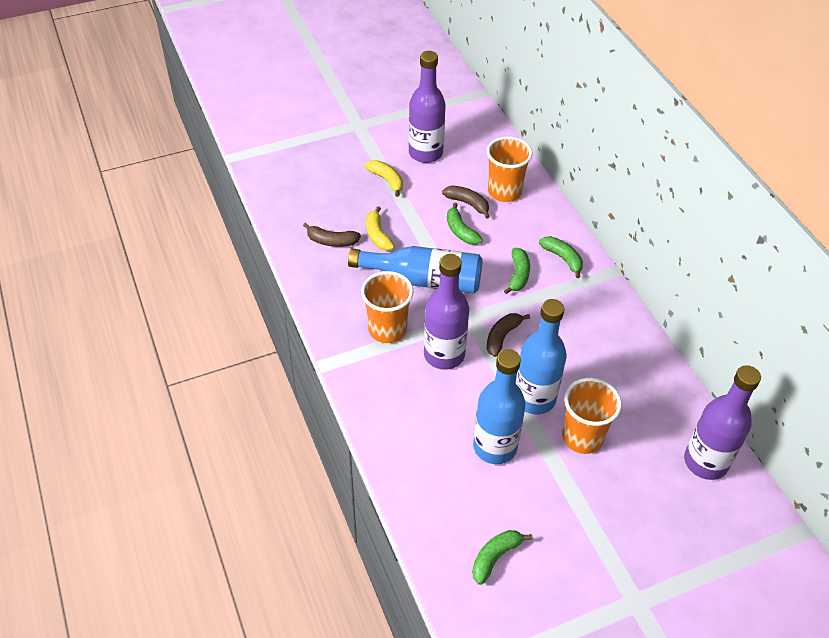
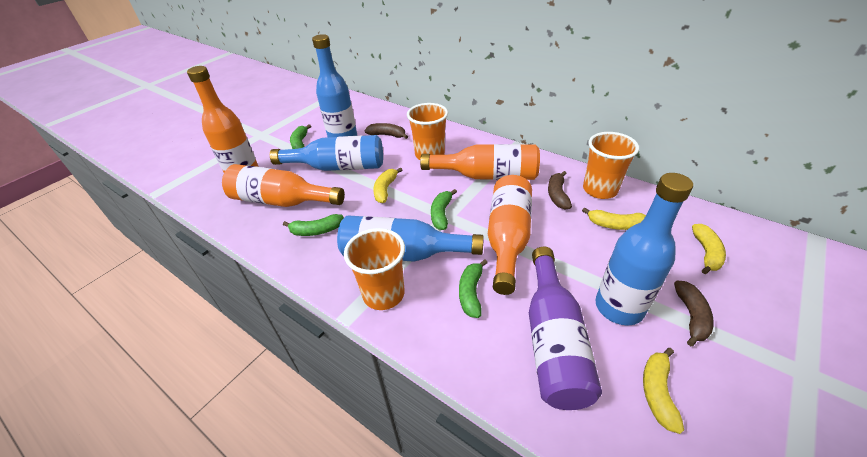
blue bottle: [348,246,483,294] [473,349,526,464] [516,299,567,415] = 3 -> [270,135,383,171] [312,34,357,137] [337,216,484,262] [595,173,693,326] = 4
orange bottle: none = 0 -> [187,66,259,172] [222,164,345,207] [420,144,540,180] [488,175,532,295] = 4
purple bottle: [408,51,446,163] [424,254,469,370] [684,365,761,480] = 3 -> [529,247,602,410] = 1
yellow banana: [365,160,403,197] [366,206,395,251] = 2 -> [373,167,403,203] [582,207,646,230] [643,348,684,434] [692,224,726,274] = 4

